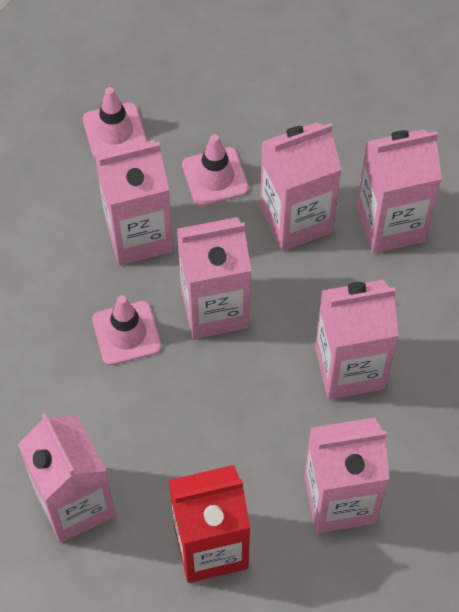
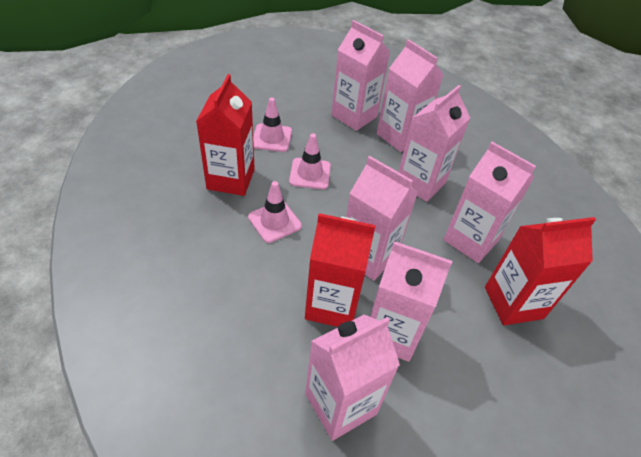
red carton: [169,465,251,583] = 1 -> [196,74,255,196] [305,213,376,327] [485,217,596,325] = 3

